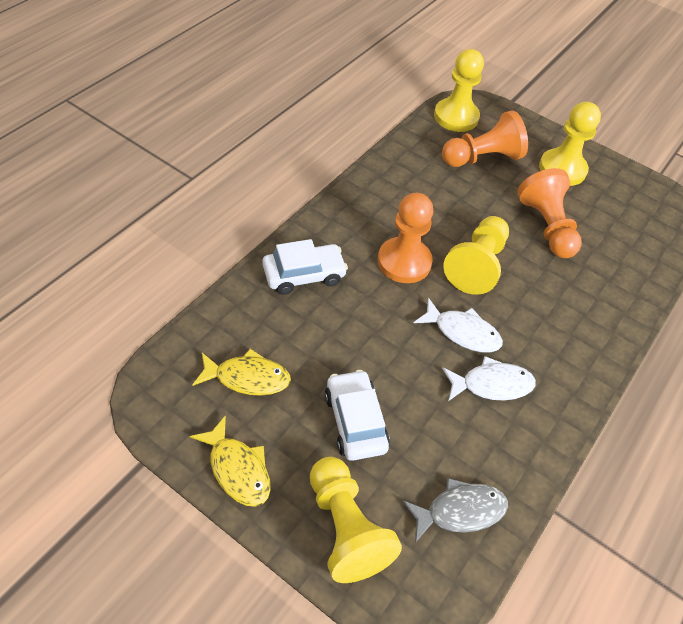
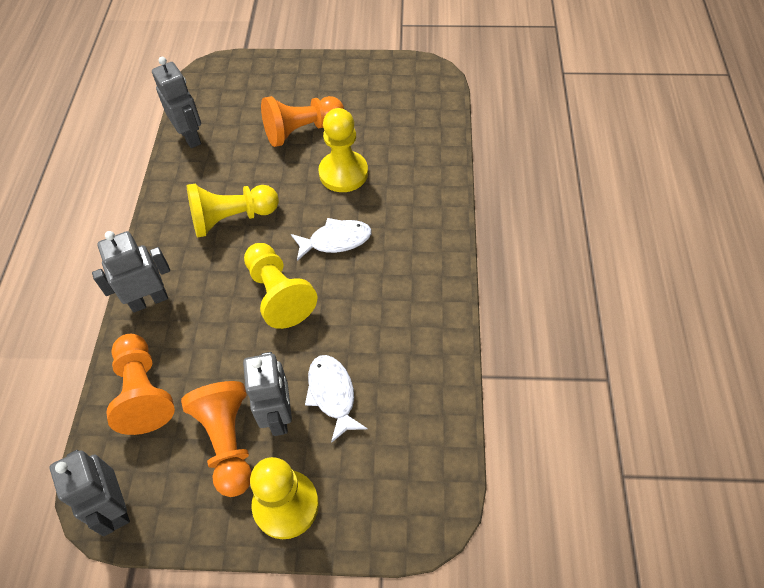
grey fish: [402,478,508,543] = 1 -> none = 0
grey robot: none = 0 -> [50,450,130,536] [92,231,170,313] [152,57,201,148] [243,352,292,436] = 4
white car: [262,239,348,295] [325,370,390,461] = 2 -> none = 0
yellow fish: [190,415,271,507] [192,349,291,396] = 2 -> none = 0

